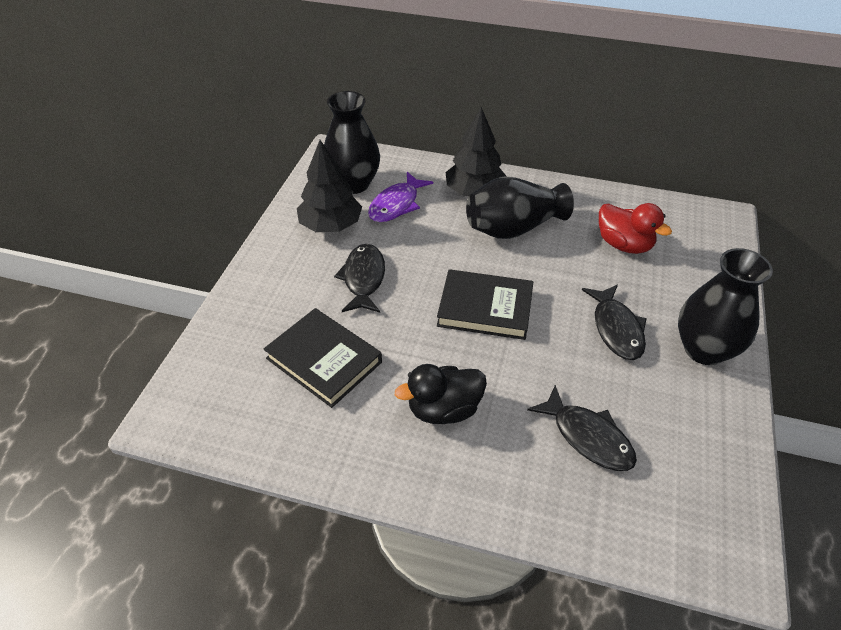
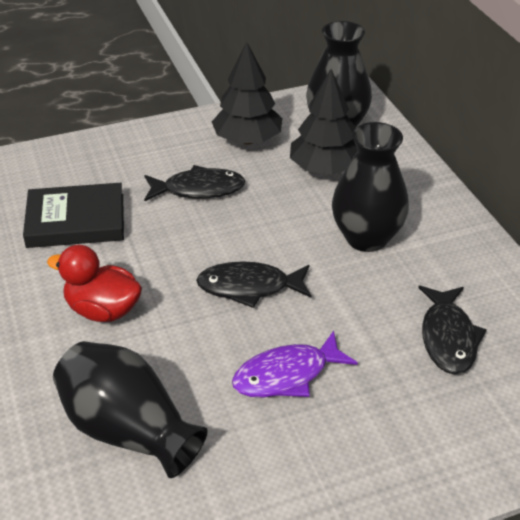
black book: [263,308,382,408] [437,269,533,340] = 2 -> [23,183,124,248] = 1
black duck: [395,364,487,424] = 1 -> none = 0

